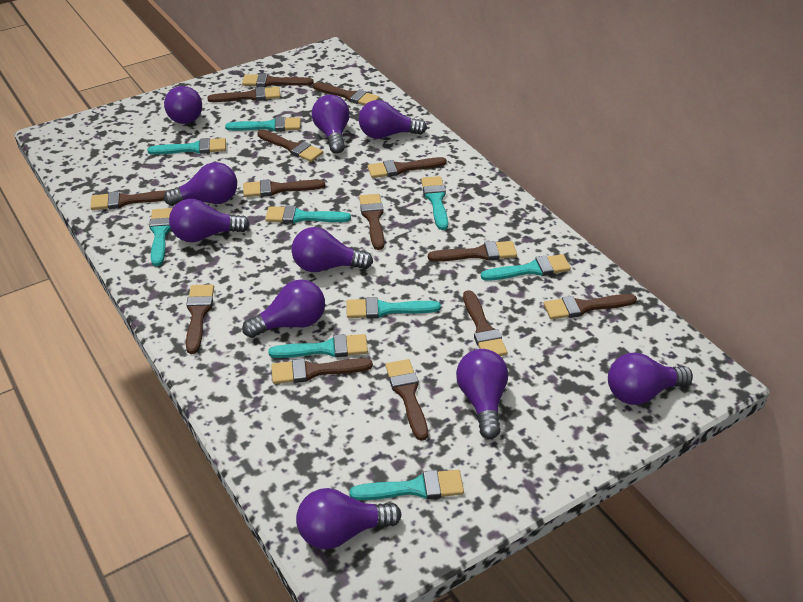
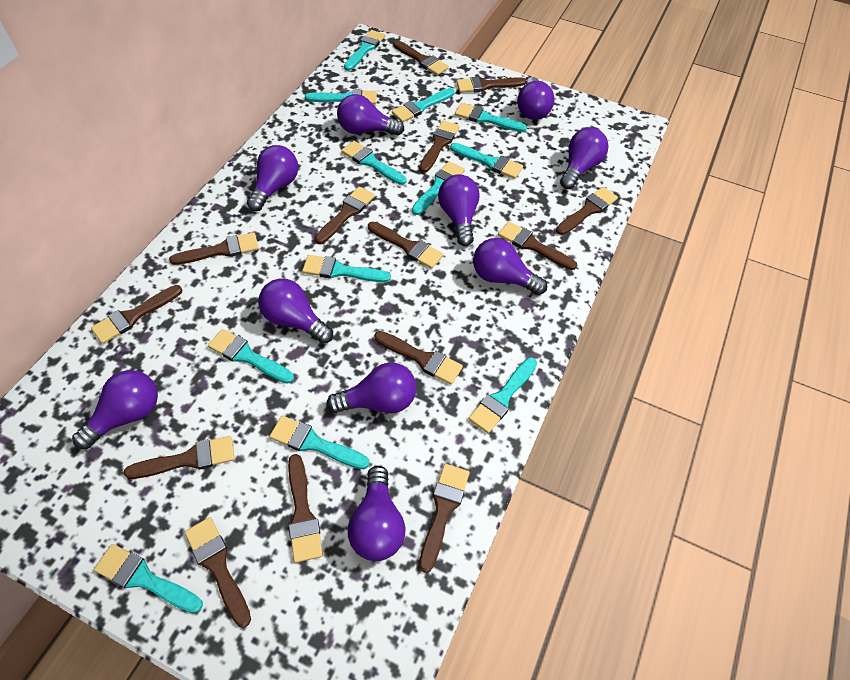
turquoise brush: [147,138,226,155] [149,208,172,266] [225,117,301,132] [265,206,351,224] [268,334,368,358] [346,297,441,319] [349,470,464,500] [421,176,448,230] [481,254,571,281] = 9 -> [94,544,203,613] [208,329,294,384] [269,416,370,469] [302,255,391,282] [305,89,377,104] [341,141,406,185] [344,30,385,71] [392,88,455,122] [412,161,465,215] [450,143,523,179] [455,103,527,132] [468,358,537,433] = 12

